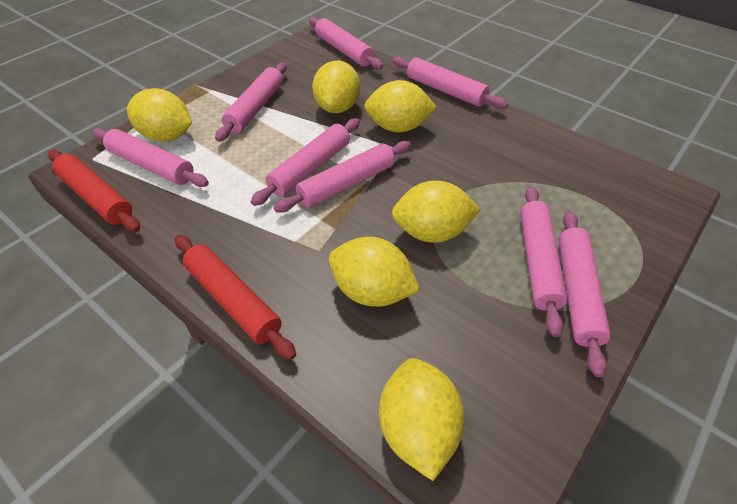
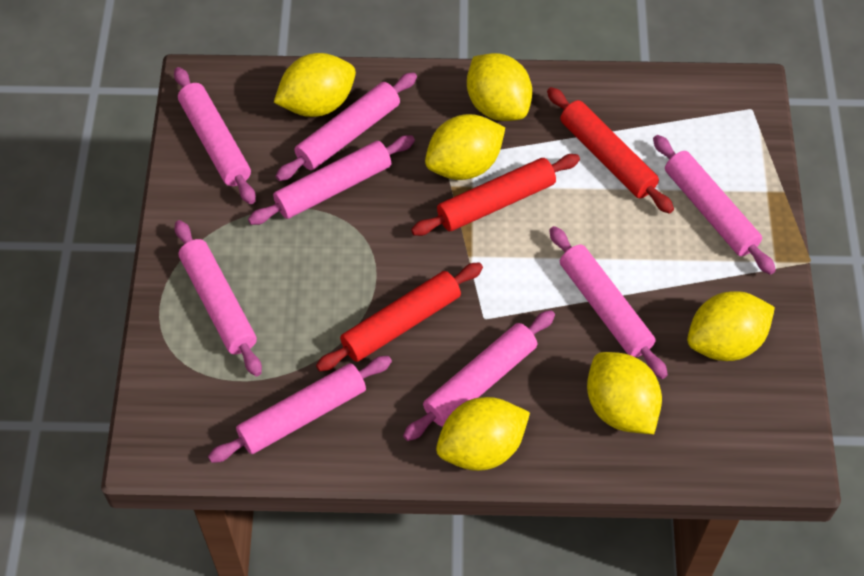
red rolling pin: [48,150,140,232] [175,235,296,360] = 2 -> [316,262,483,371] [411,154,580,236] [547,87,674,214] = 3

